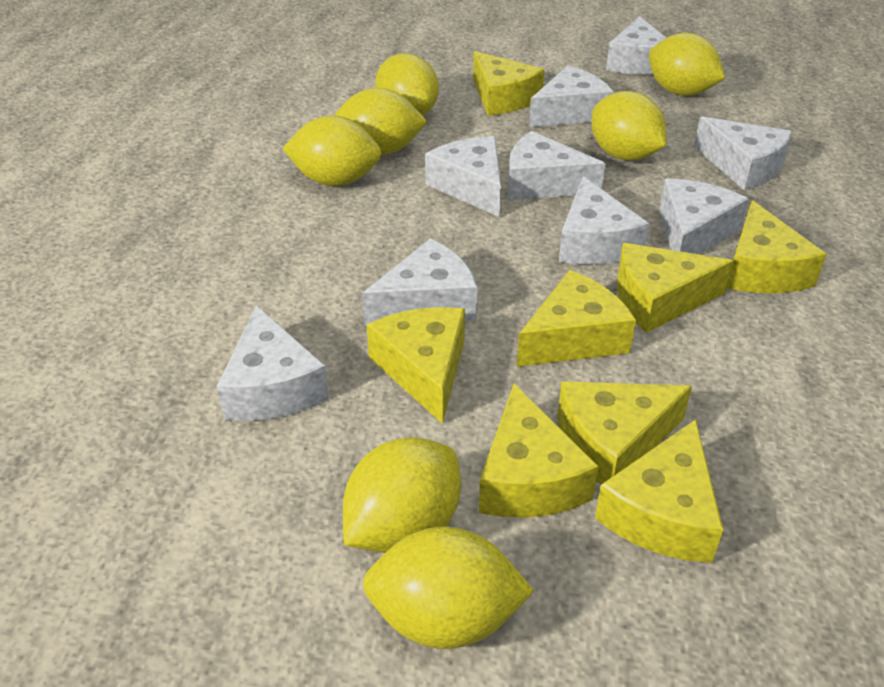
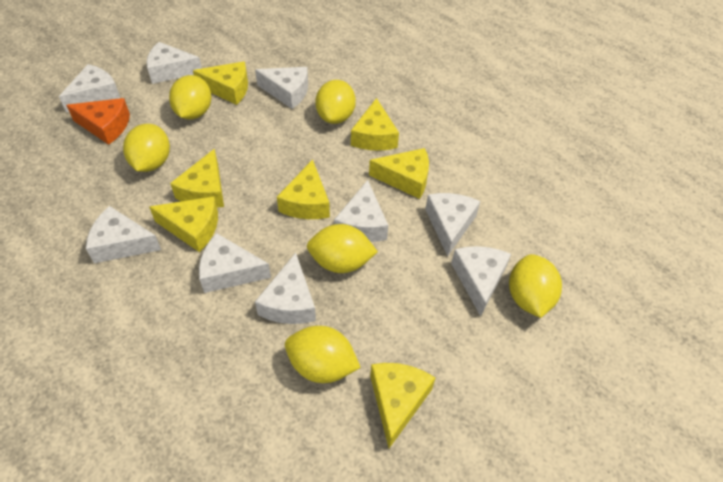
orange cheese: none = 0 -> [66,98,130,145] = 1
yellow cheese: [367,307,465,424] [473,51,545,116] [479,384,599,518] [517,270,636,367] [557,381,692,484] [595,419,723,563] [617,243,734,333] [727,200,827,293] = 8 -> [149,197,218,252] [170,149,224,208] [193,62,248,105] [277,159,330,219] [351,98,399,151] [369,148,429,199] [370,363,435,448] = 7
yellow lemon: [282,116,382,186] [334,88,427,155] [343,437,461,553] [363,527,534,649] [375,53,439,116] [591,91,666,161] [649,33,725,96] = 7 -> [123,124,170,172] [169,75,211,119] [285,326,361,383] [307,224,378,273] [315,80,356,124] [509,254,562,318] = 6

